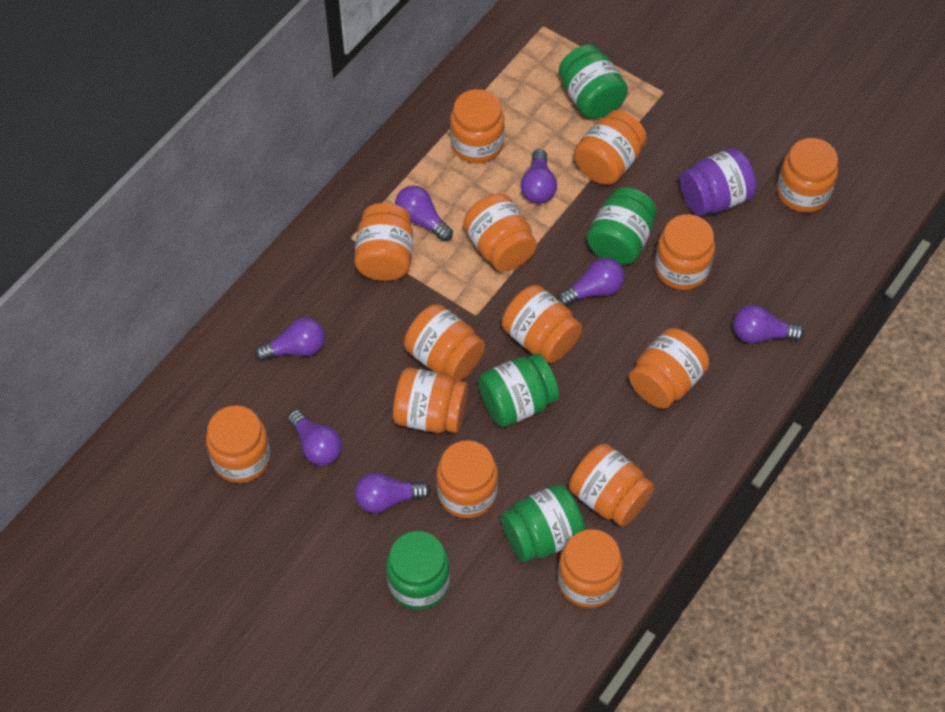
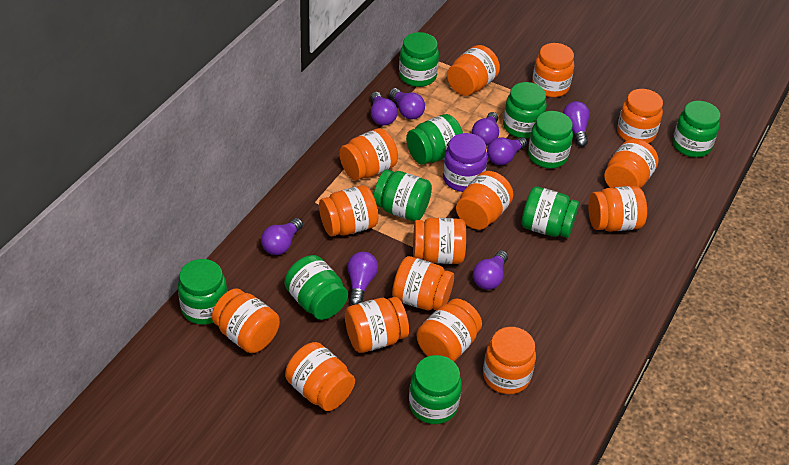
green jar: [386,531,450,610] [478,353,559,427] [501,484,585,562] [559,45,628,119] [587,187,657,265] = 5 -> [178,259,227,325] [284,255,348,320] [373,169,432,222] [399,32,439,87] [406,114,463,165] [409,355,462,424] [503,82,547,138] [522,186,579,238] [528,111,573,169] [673,101,720,157] = 10
orange jar: [206,406,271,483] [354,203,413,281] [393,367,468,433] [404,304,485,381] [437,441,498,518] [450,89,505,163] [463,194,537,272] [502,285,582,363] [558,529,623,608] [569,444,654,526] [574,110,647,185] [629,328,709,409] [655,214,715,290] [777,138,838,213] = 14 -> [212,288,280,353] [285,342,355,411] [319,185,378,236] [339,128,398,180] [345,297,409,353] [392,256,454,310] [413,218,466,264] [416,299,482,362] [447,45,500,96] [456,171,513,230] [483,327,536,394] [532,43,574,97] [588,186,647,232] [604,139,658,188] [617,89,663,143] = 15
purple light bulb: [255,318,325,361] [287,410,342,466] [355,472,431,513] [395,186,453,241] [521,149,557,204] [558,258,625,306] [733,305,804,344] = 7 -> [261,218,303,255] [347,252,378,305] [370,92,398,126] [389,88,425,119] [472,112,499,146] [473,250,508,290] [487,137,528,165] [563,101,590,147] = 8

